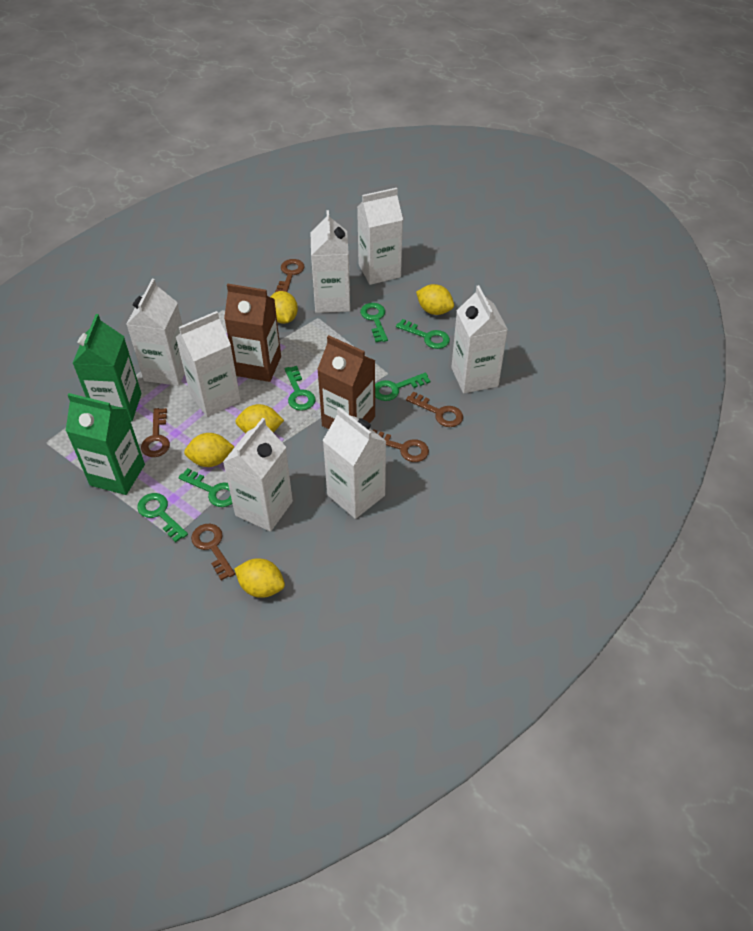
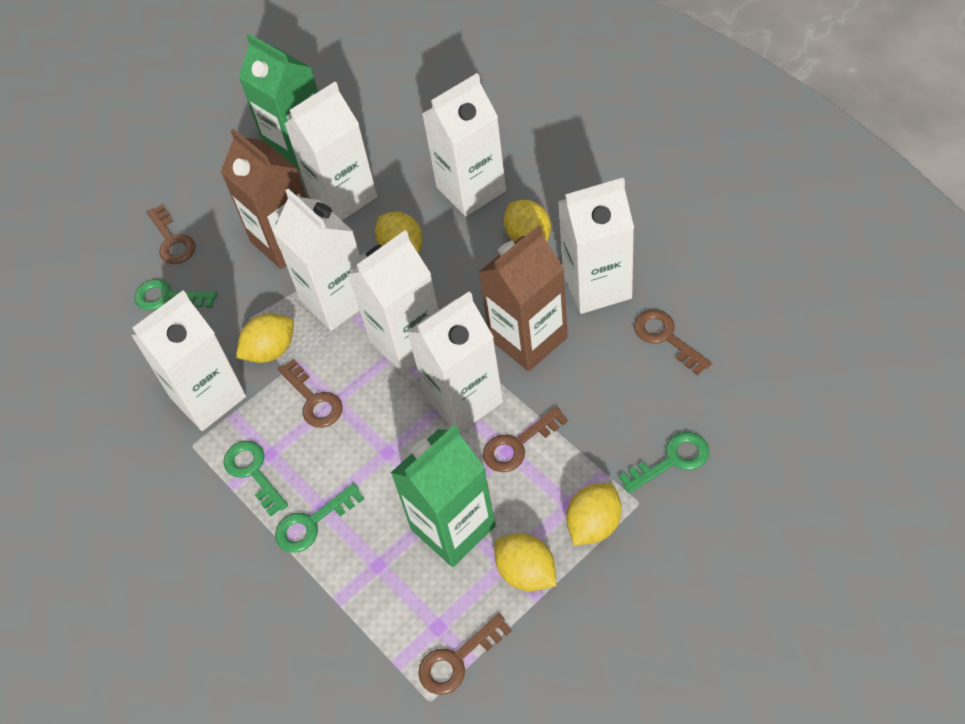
green key: [137,493,188,542] [178,468,233,507] [285,366,315,411] [360,303,388,342] [375,373,431,401] [396,319,450,349] = 6 -> [134,279,217,310] [223,441,288,516] [275,483,364,553] [619,432,710,493] = 4

